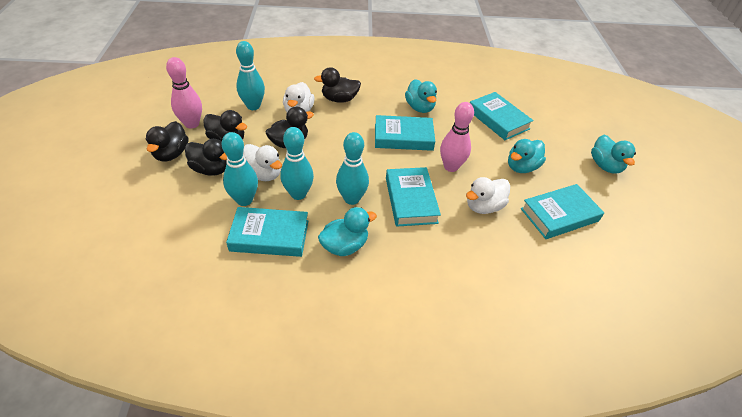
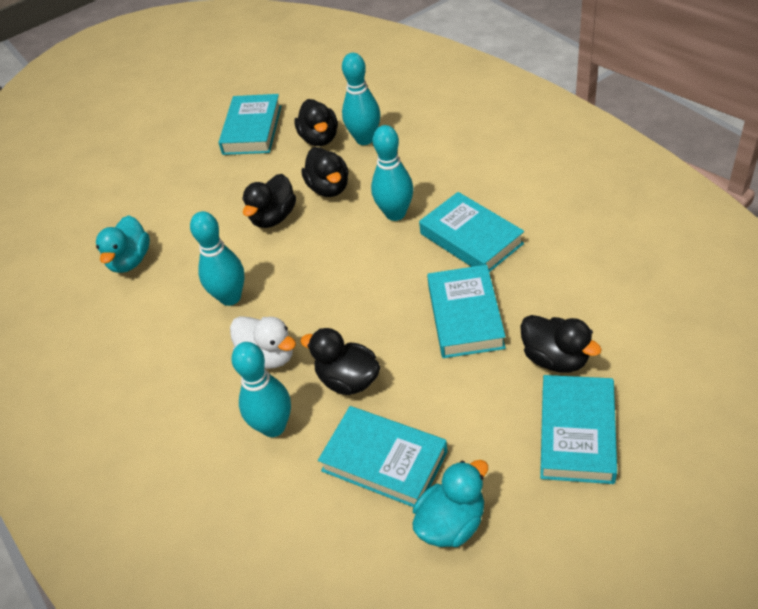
pink bowling pin: [166,57,202,129] [440,102,474,172] = 2 -> none = 0
turquoise duck: [318,207,377,256] [405,79,437,113] [508,139,546,173] [591,135,636,174] = 4 -> [96,215,150,273] [412,460,488,547] = 2
white duck: [243,144,282,181] [283,82,315,112] [466,177,510,214] = 3 -> [230,316,296,369] = 1

